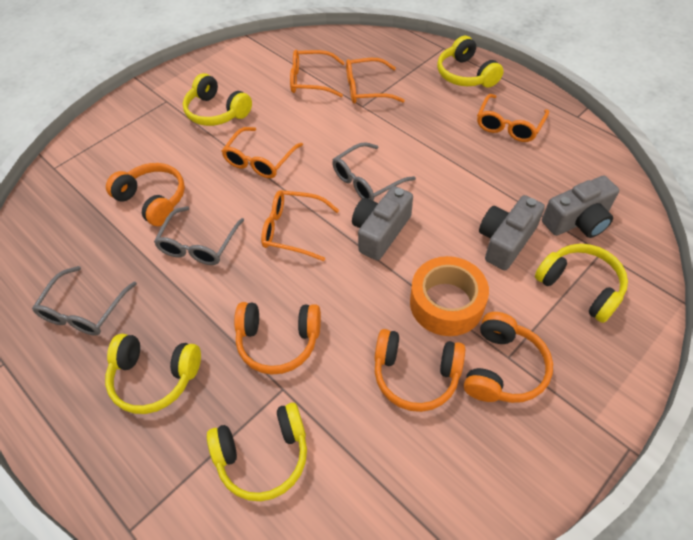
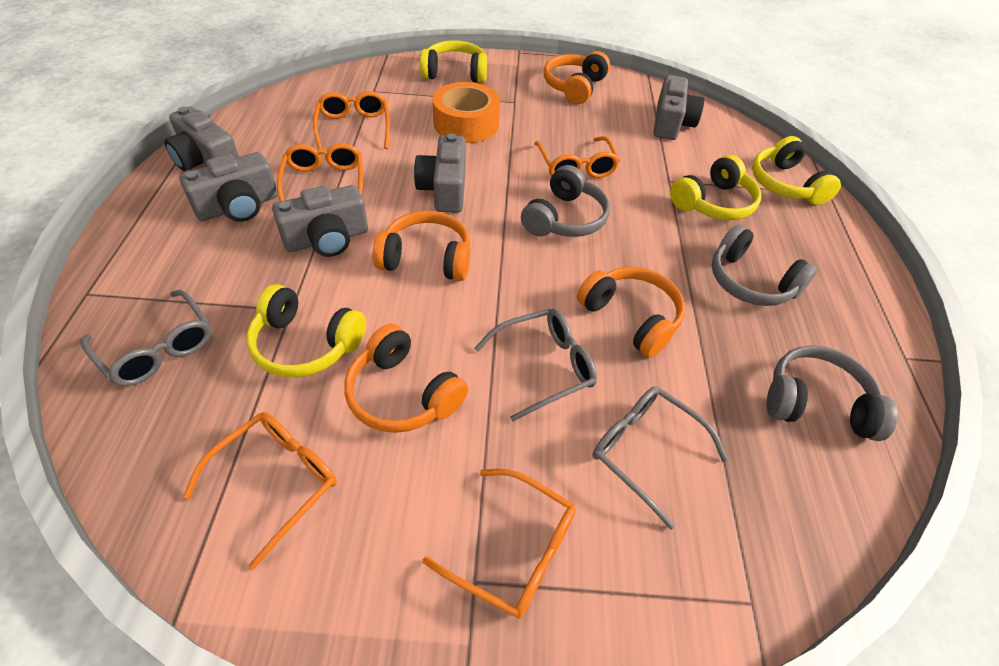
grey camera: [352,186,413,261] [479,195,545,270] [542,175,619,238] = 3 -> [164,106,239,171] [179,152,278,222] [272,185,368,257] [414,134,466,213] [654,75,704,140] = 5
grey headphones: none = 0 -> [521,165,610,237] [711,224,817,306] [767,345,898,441] = 3
yellow headphones: [105,334,201,414] [183,73,252,126] [207,403,307,501] [437,36,504,88] [535,244,628,323] = 5 -> [247,284,366,377] [420,40,487,83] [670,155,761,220] [752,136,841,205] = 4

